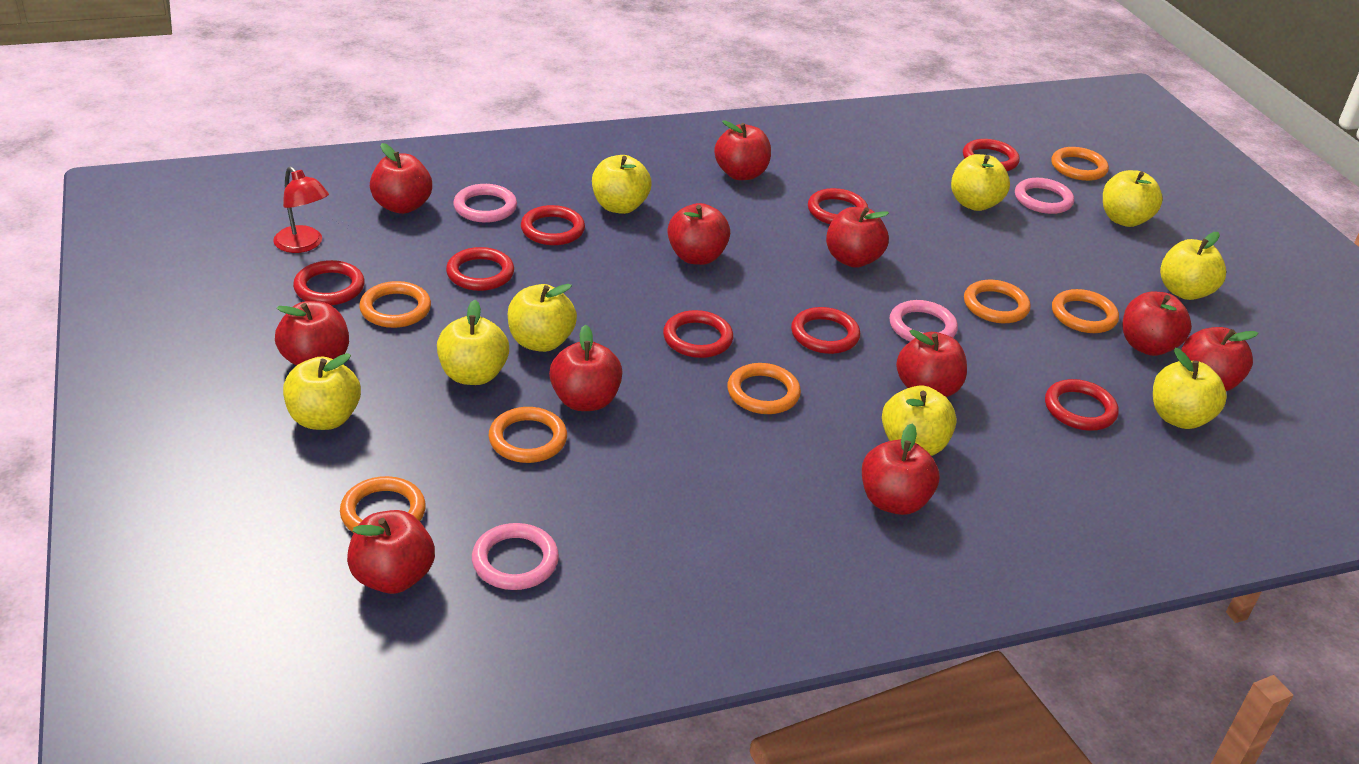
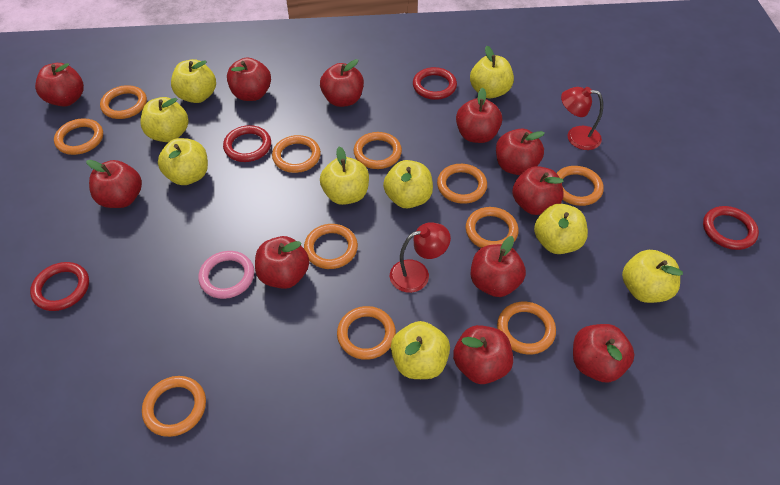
orange ring: [340,476,426,533] [359,281,431,328] [489,407,567,463] [727,363,801,414] [964,280,1031,323] [1051,147,1109,181] [1052,289,1119,333] = 7 -> [54,118,103,155] [100,85,147,119] [142,376,206,437] [272,135,321,173] [304,224,358,269] [337,306,396,360] [354,132,402,169] [437,164,487,204] [466,207,518,248] [497,302,556,355] [557,166,604,206] = 11
pink ring: [453,184,517,223] [472,523,559,590] [890,300,958,342] [1015,178,1074,214] = 4 -> [198,251,254,299] = 1
red lamp: [273,166,329,253] = 1 -> [390,222,451,293] [561,87,603,150] = 2
red ring: [293,260,365,305] [446,247,514,291] [521,205,585,245] [663,310,733,358] [791,307,860,354] [808,188,868,224] [963,139,1020,171] [1045,379,1119,431] = 8 -> [30,262,89,311] [223,125,271,162] [413,67,457,100] [703,206,759,250] = 4

